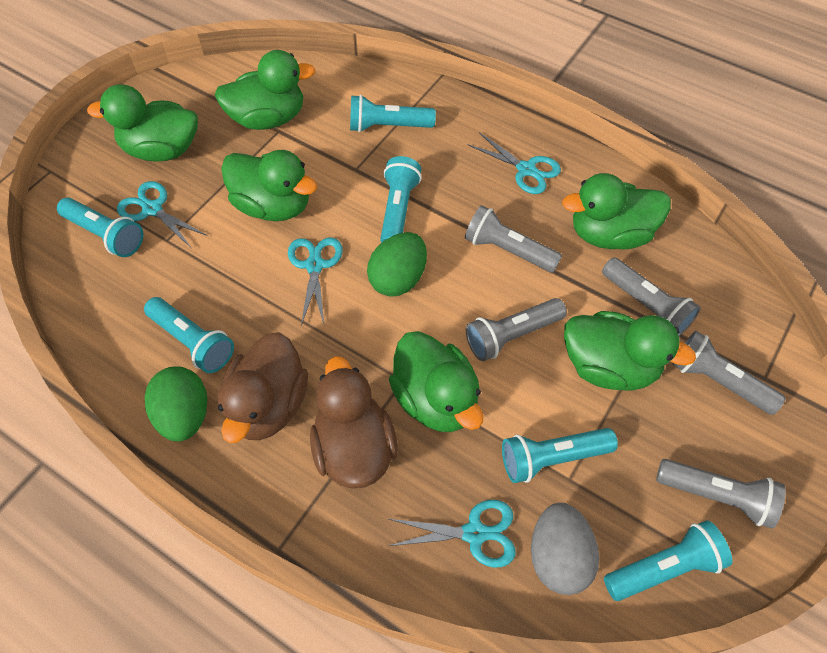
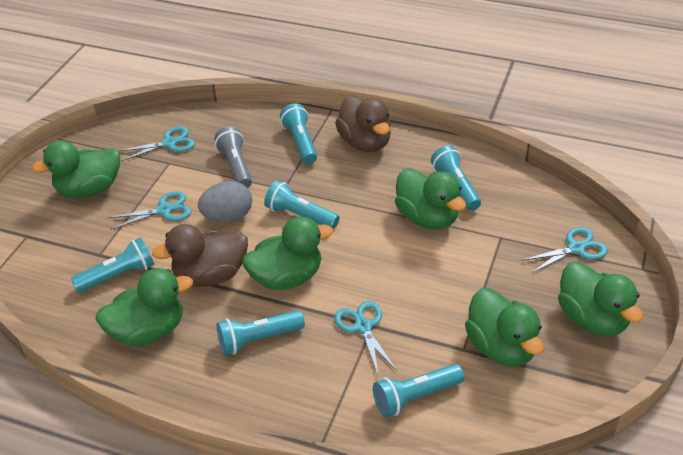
green egg: [145,366,207,441] [367,232,427,297] = 2 -> none = 0
grey flashlight: [465,205,562,273] [466,298,567,361] [602,258,701,336] [656,459,786,529] [672,330,785,415] = 5 -> [214,127,252,188] = 1

